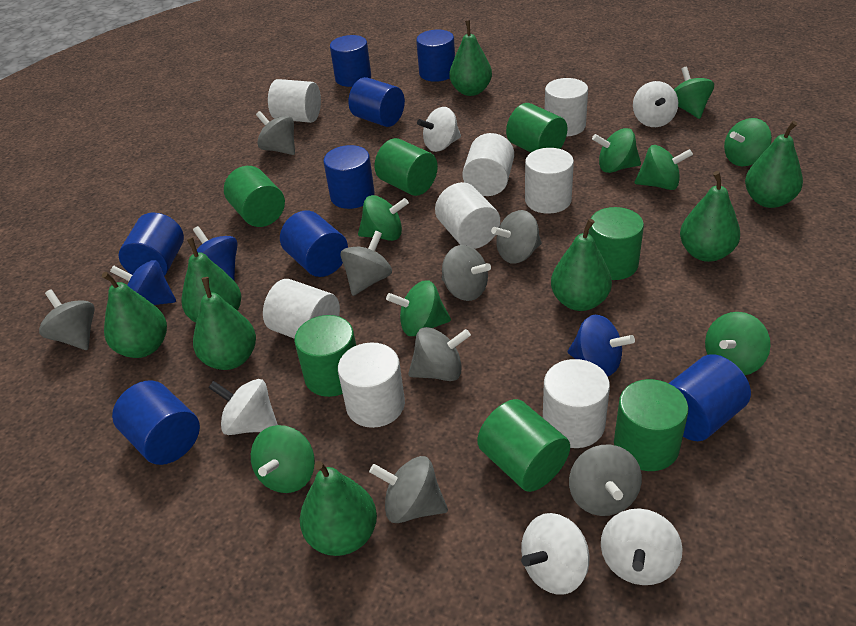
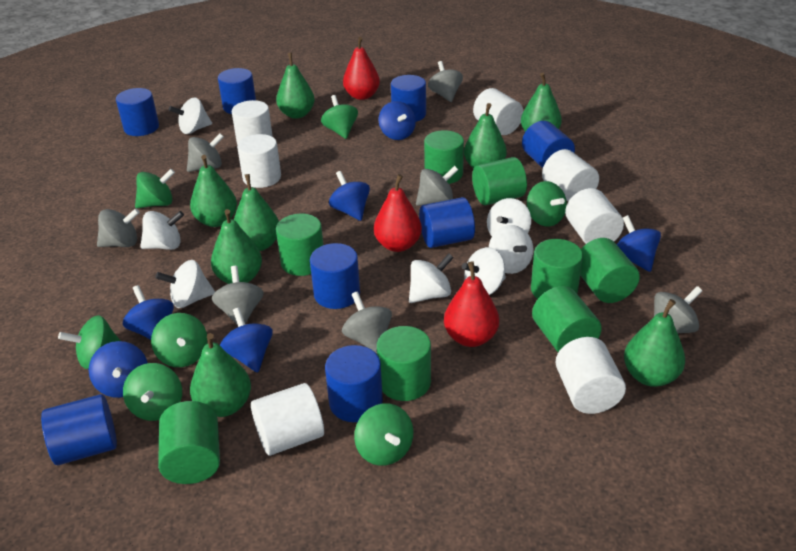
blue spinning top: [110,260,176,305] [193,226,238,280] [568,315,635,377] = 3 -> [89,341,148,398] [123,285,174,340] [220,308,273,373] [329,171,370,221] [379,101,416,140] [617,215,661,272] = 6
green cylinder: [224,166,285,227] [294,315,356,397] [374,138,438,196] [477,399,570,492] [506,103,567,152] [589,207,644,280] [614,379,688,471] = 7 -> [158,401,220,484] [276,214,323,276] [377,326,431,401] [424,130,464,184] [472,157,527,205] [531,239,583,299] [532,286,602,352] [580,238,640,303] = 8
green spinning top: [251,425,315,493] [358,195,409,241] [386,280,451,336] [592,128,641,173] [634,145,693,190] [674,67,714,119] [705,312,771,375] [724,118,772,166] = 8 -> [58,315,121,369] [123,363,182,421] [135,169,175,208] [151,313,207,367] [321,95,358,139] [354,403,413,466] [527,181,567,227] = 7
grey spinning top: [39,289,95,350] [256,111,295,155] [340,231,392,296] [369,456,448,523] [408,327,471,381] [442,245,491,301] [491,210,542,264] [569,444,642,516] = 8 -> [97,208,140,247] [187,133,224,172] [212,266,264,325] [342,291,392,353] [416,166,458,206] [428,61,463,102] [654,286,702,333] = 7
red pear: none = 0 -> [343,37,380,100] [374,174,422,252] [444,262,499,347] = 3
white cylinder: [263,279,340,339] [268,79,321,123] [338,342,405,428] [435,182,500,249] [462,133,514,196] [525,148,574,214] [543,359,610,448] [545,78,588,137] = 8 -> [232,100,273,145] [237,134,281,188] [251,383,324,456] [473,88,523,135] [542,149,599,202] [555,337,626,414] [565,188,624,244] = 7
white spinning top: [208,379,278,435] [417,107,461,152] [521,513,589,595] [601,509,683,585] [633,81,678,127] = 5 -> [140,211,184,250] [155,260,215,308] [169,98,212,134] [409,253,454,303] [462,247,506,295] [487,198,531,236] [489,225,533,274] = 7

